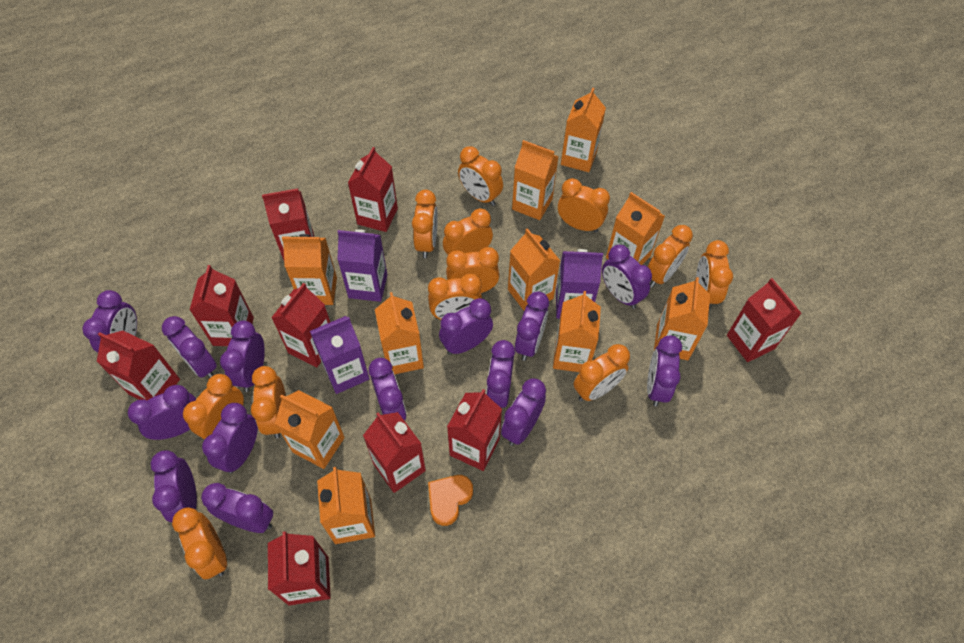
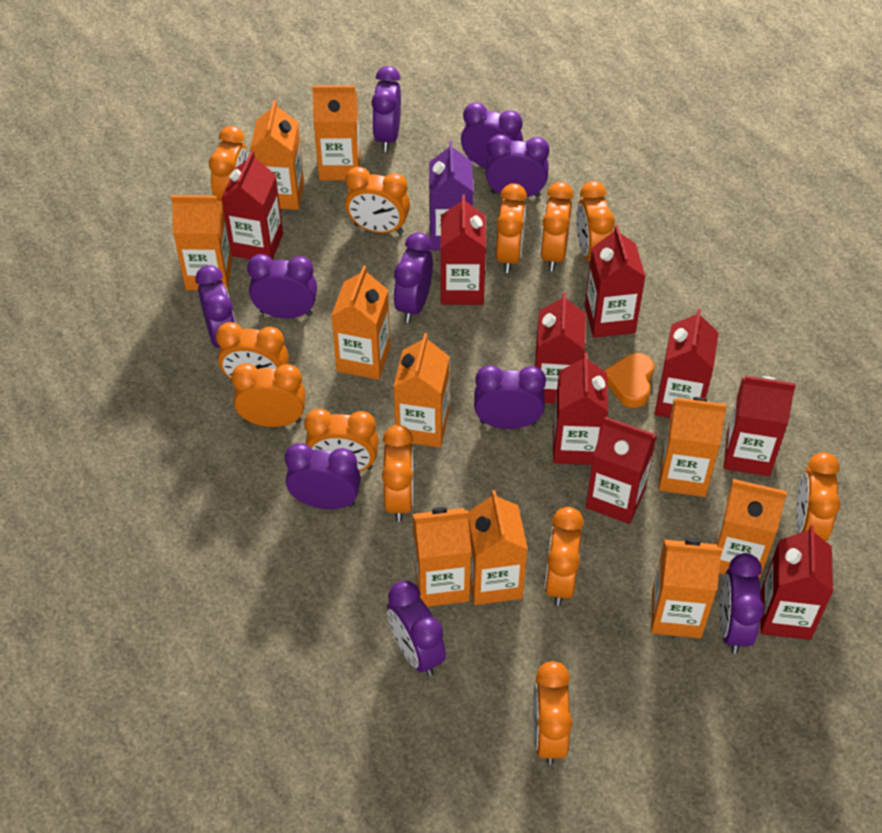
purple carton: [310,316,369,394] [337,229,388,302] [556,249,603,319] = 3 -> [429,141,474,251] = 1
purple clock: [83,290,137,353] [128,385,196,440] [151,450,197,522] [162,316,217,378] [201,483,273,533] [202,403,258,474] [220,321,265,392] [369,358,407,420] [439,298,493,355] [486,340,515,408] [501,378,546,446] [515,292,549,361] [602,245,652,309] [647,335,682,406] = 14 -> [195,265,236,348] [247,254,317,318] [285,443,361,509] [371,66,401,152] [387,581,446,676] [393,232,433,323] [461,102,523,168] [474,365,546,429] [486,134,549,197] [720,553,764,654] = 10

